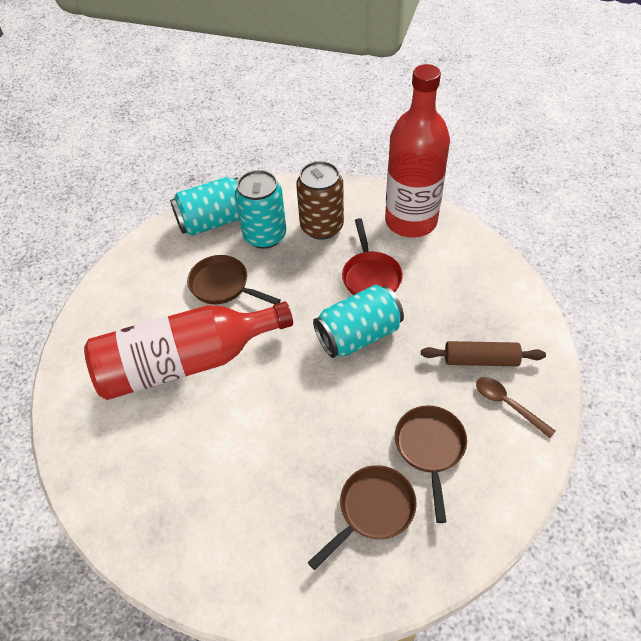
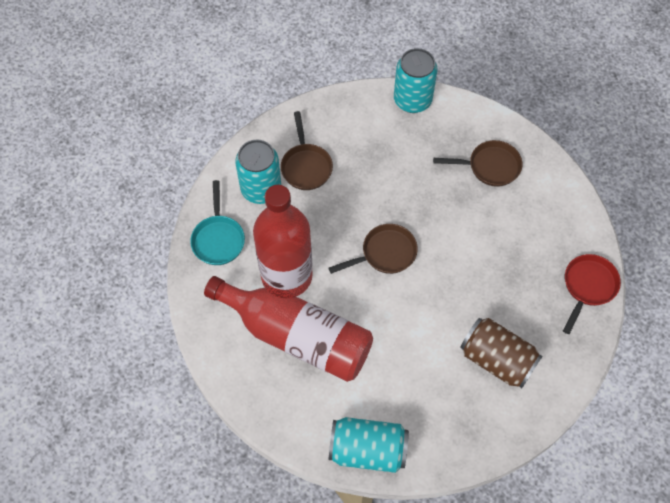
brown rolling pin: [421,341,546,366] = 1 -> none = 0
brown spoon: [476,377,556,438] = 1 -> none = 0
turquoise pan: none = 0 -> [190,180,245,265] = 1

